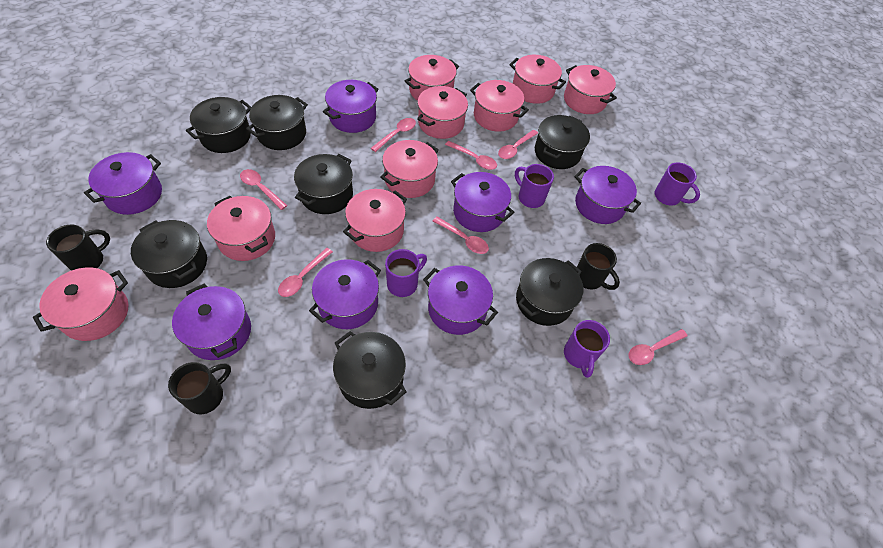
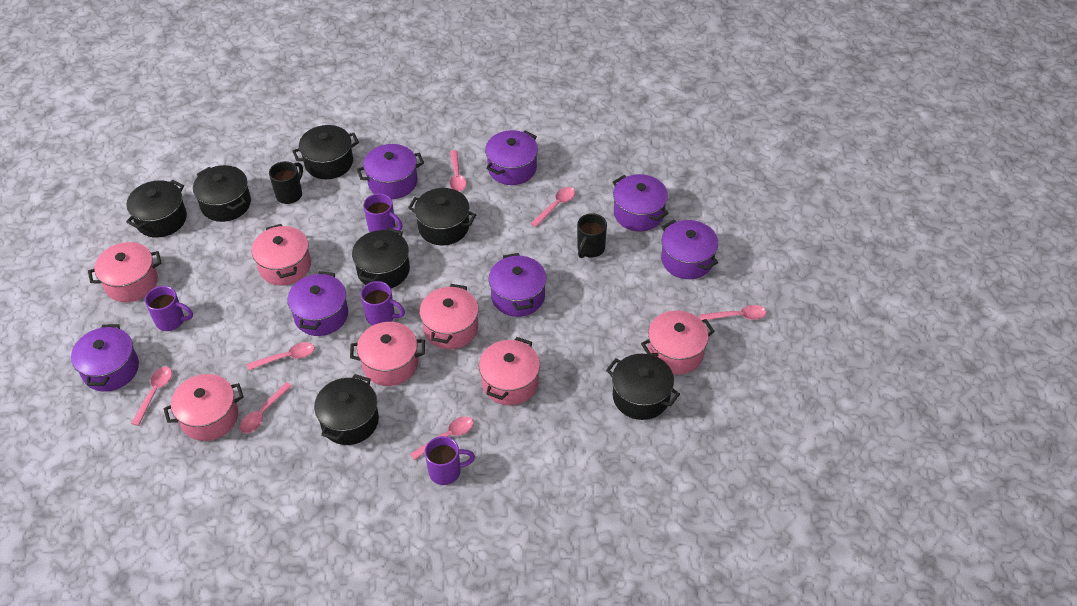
black mug: [46,224,110,271] [168,362,231,414] [577,243,620,290] = 3 -> [269,161,303,204] [577,213,607,258] = 2
pink pot: [33,267,128,341] [207,196,275,261] [343,189,407,252] [380,140,439,198] [405,55,459,101] [417,86,468,139] [470,80,529,132] [509,55,566,104] [564,65,617,114] = 9 -> [88,242,161,302] [164,374,244,441] [252,224,311,286] [350,322,425,386] [419,284,479,349] [479,337,540,405] [641,310,715,375] = 7

